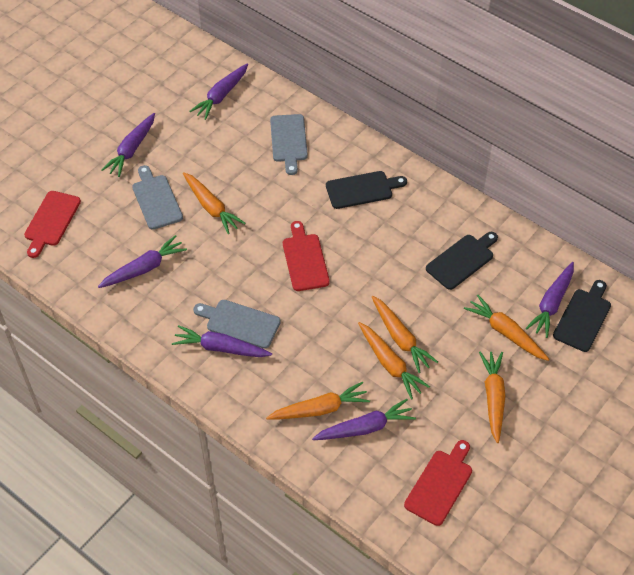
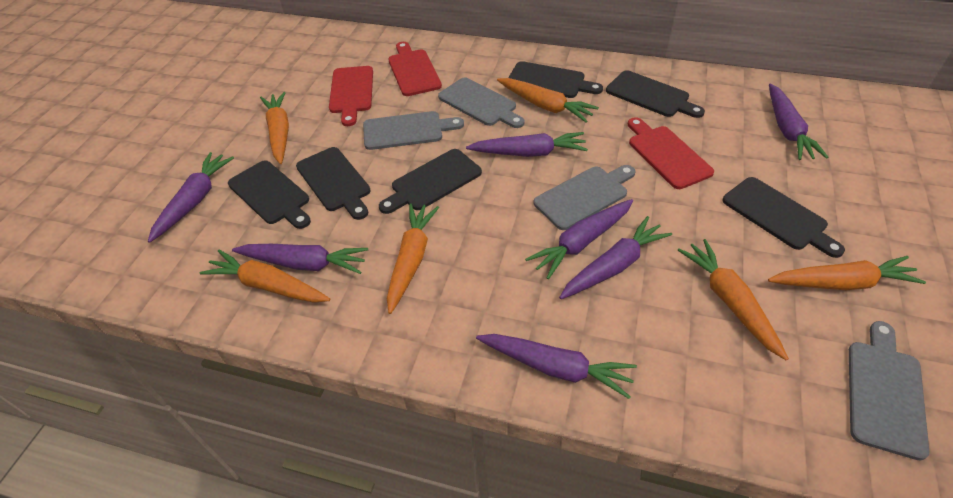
black cutting board: [326,171,407,209] [426,232,498,290] [553,280,611,352] = 3 -> [228,160,311,229] [296,147,371,220] [379,149,482,214] [508,61,603,98] [606,70,705,118] [722,177,845,258] = 6
grey cutting board: [132,165,183,230] [193,300,281,349] [270,114,308,175] = 3 -> [363,111,464,150] [438,77,525,128] [533,165,636,230] [849,321,929,461] = 4
purple carrot: [98,235,187,288] [101,113,155,177] [172,325,272,357] [189,64,248,120] [312,399,416,440] [526,262,574,338] = 6 -> [148,152,234,243] [232,244,368,274] [466,132,588,157] [476,334,637,399] [525,199,633,279] [559,216,672,299] [769,83,828,160] = 7

